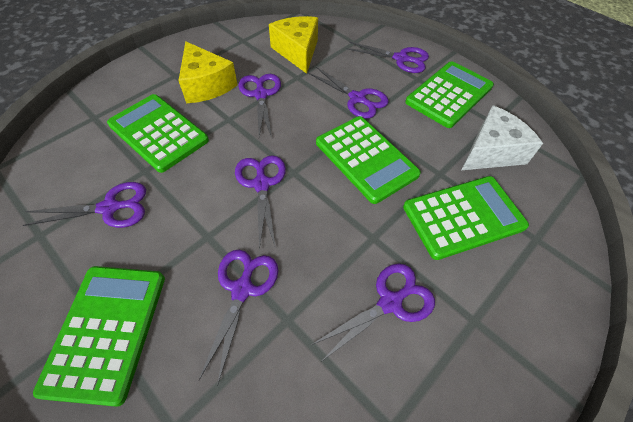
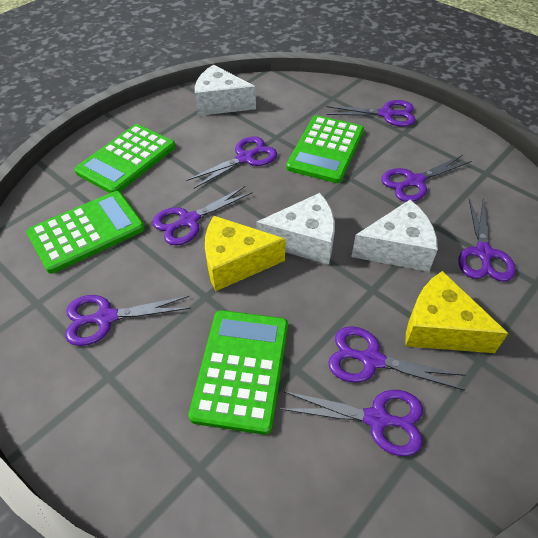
green calculator: [33,266,165,407] [107,94,209,173] [316,116,421,204] [403,176,529,260] [405,61,494,128] = 5 -> [26,191,145,274] [74,124,176,193] [188,310,288,435] [286,115,364,183] = 4
purple scissors: [23,182,146,228] [198,250,278,386] [235,155,286,250] [238,74,281,137] [308,67,389,119] [311,264,435,362] [346,41,429,73] = 7 -> [65,295,191,346] [152,186,253,245] [186,136,277,189] [280,390,423,456] [326,100,416,127] [328,326,466,391] [381,155,472,202] [458,199,515,282] = 8
white cheese: [461,105,543,170] = 1 -> [195,65,256,116] [256,193,335,265] [351,200,438,272] = 3

